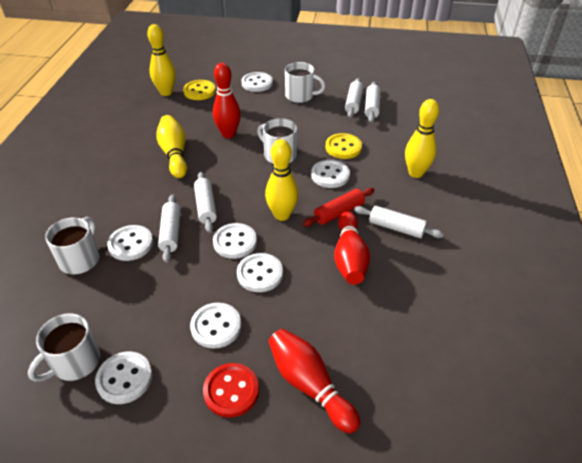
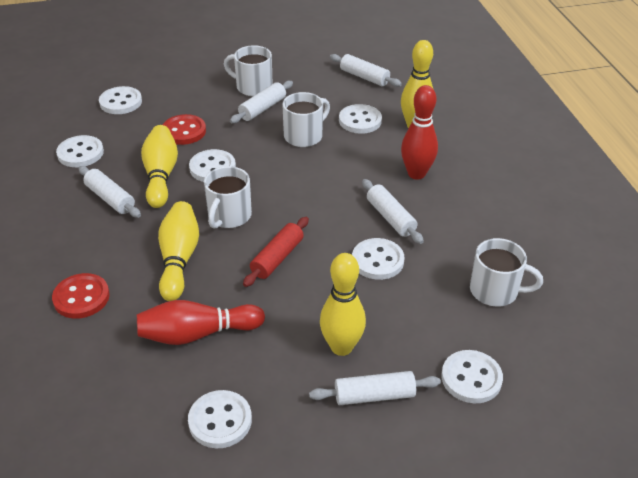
red bowling pin: [213,63,241,138] [268,329,360,433] [334,211,370,285] = 3 -> [137,300,265,345] [401,85,438,179] = 2
red button: [203,363,259,418] = 1 -> [52,273,110,319] [163,114,206,145] = 2
yellow button: [183,80,216,100] [326,133,362,159] = 2 -> none = 0

